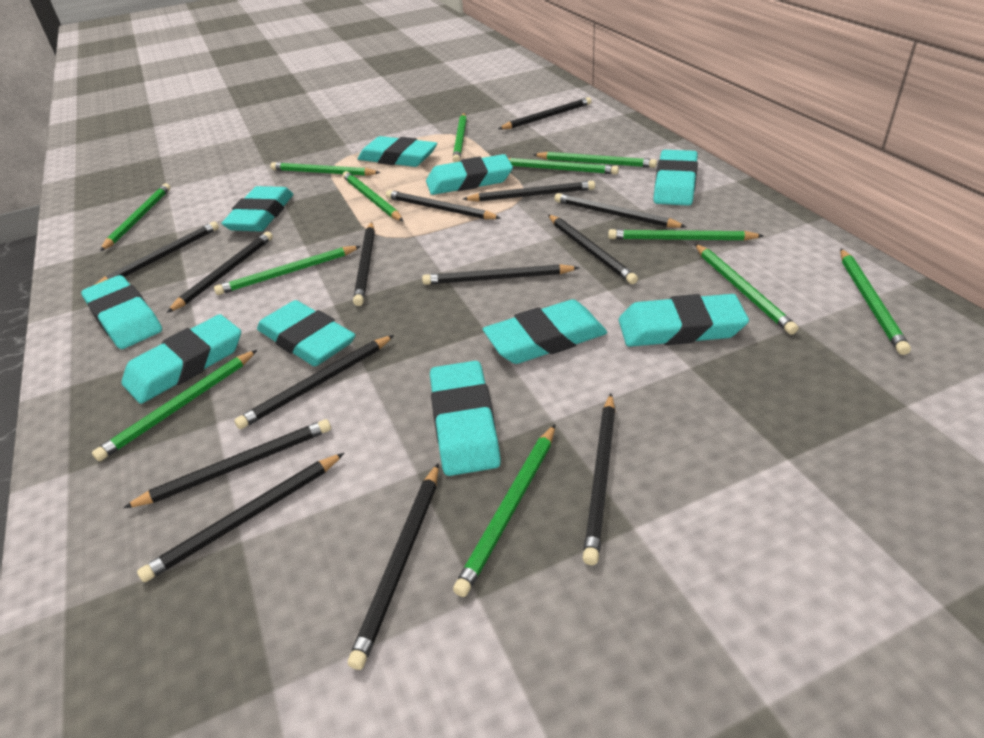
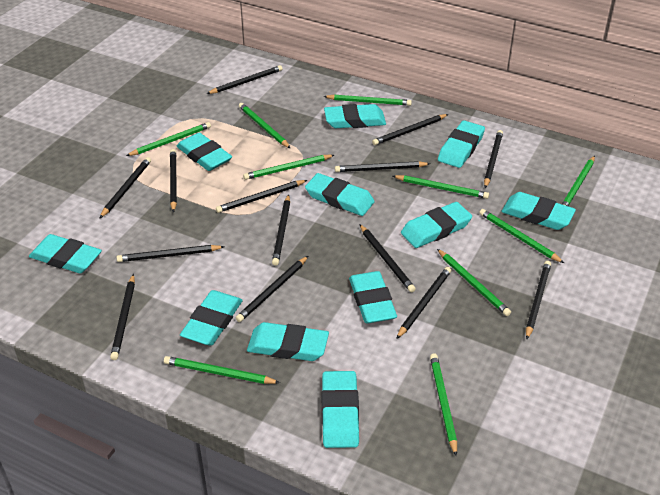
green pencil: [92,350,257,461] [100,183,171,251] [214,246,361,295] [270,162,380,176] [343,171,403,221] [452,113,467,163] [453,424,555,597] [508,158,619,174] [533,152,657,168] [608,229,763,241] [695,244,798,335] [840,248,911,355] = 12 -> [126,122,211,156] [164,356,280,384] [239,103,290,148] [243,155,334,180] [323,94,412,106] [393,175,489,199] [430,353,457,456] [437,249,511,316] [479,209,564,263] [562,156,595,206] = 10
turquoise eraser: [81,275,162,349] [122,314,241,404] [221,186,293,232] [257,300,356,366] [358,136,438,167] [426,154,513,195] [430,361,501,476] [483,299,607,364] [619,294,749,347] [653,150,698,206] = 10 -> [29,234,102,273] [176,133,232,171] [180,290,243,346] [247,322,329,361] [305,173,375,216] [322,371,359,448] [324,104,386,128] [349,271,397,324] [401,202,472,248] [438,120,485,168] [502,192,576,230] = 11

